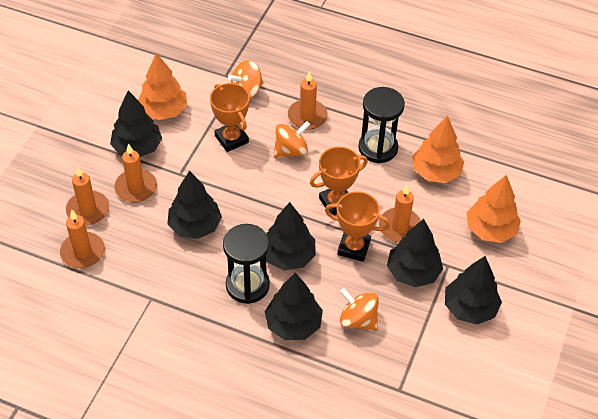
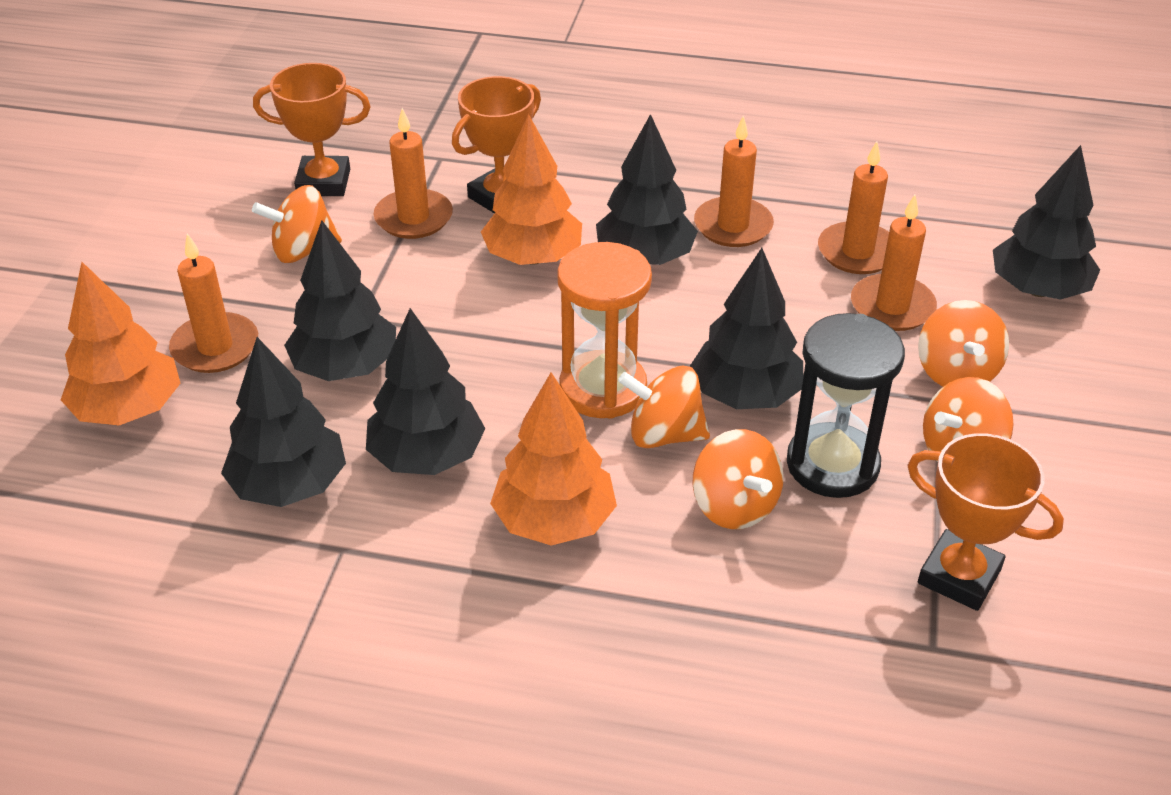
black hourglass: [223,224,270,304] [358,87,405,163] = 2 -> [787,313,905,498] = 1
orange hourglass: none = 0 -> [557,242,652,419] = 1
orange spinning top: [228,60,263,99] [274,121,310,158] [340,288,379,331] = 3 -> [252,185,342,263] [618,366,710,448] [692,429,784,529] [918,300,1009,387] [923,377,1014,462] = 5

